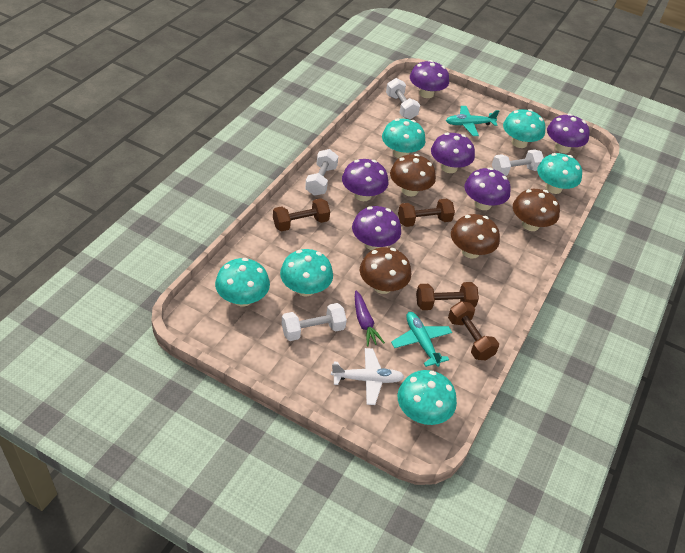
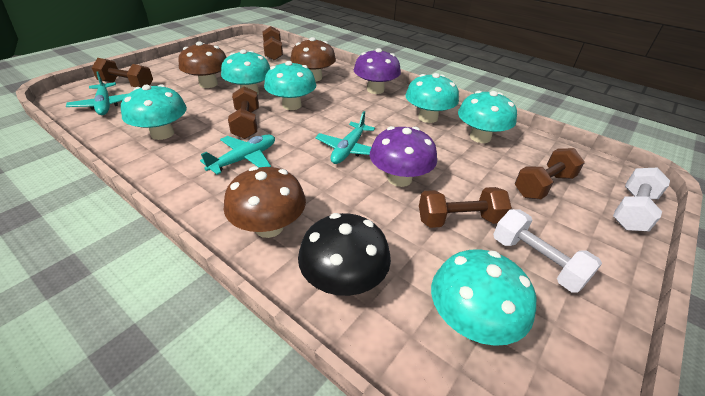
black mushroom: none = 0 -> [298,213,391,296] = 1
brown dumbbell: [273,198,330,231] [398,199,455,227] [416,282,479,310] [448,301,499,360] = 4 -> [92,58,153,88] [228,86,259,139] [263,26,283,61] [419,187,512,228] [515,148,585,200] = 5
brown mushroom: [360,247,411,294] [390,154,436,196] [451,214,500,259] [513,189,560,231] = 4 -> [178,41,227,88] [224,166,306,238] [290,37,336,82] = 3
purple carrot: [355,291,385,346] = 1 -> none = 0
purple mushroom: [342,159,388,201] [352,206,401,250] [410,60,449,98] [431,133,475,173] [465,168,511,210] [547,114,590,153] = 6 -> [354,48,401,94] [370,126,437,187] = 2
turquoise plane: [391,312,452,367] [446,106,499,136] = 2 -> [66,72,127,115] [200,135,275,175] [315,111,375,164] = 3
white dumbbell: [282,303,347,341] [305,149,338,196] [386,78,420,119] [492,149,544,176] = 4 -> [493,209,602,293] [613,167,670,231] = 2
white plane: [331,348,404,405] = 1 -> none = 0

